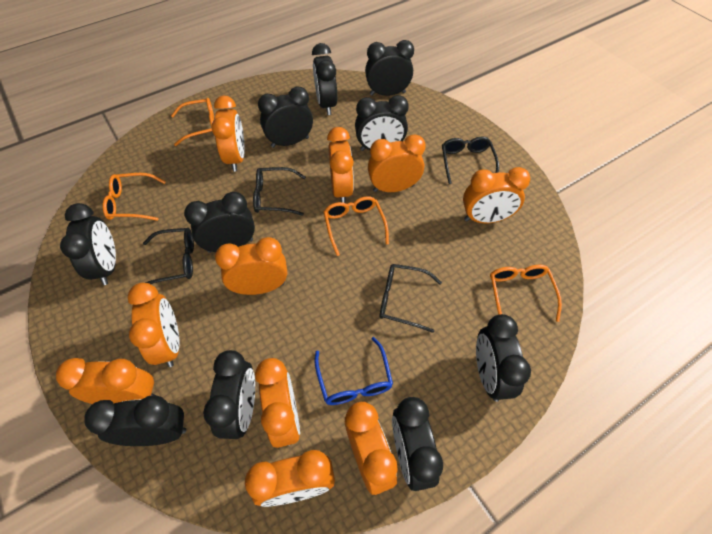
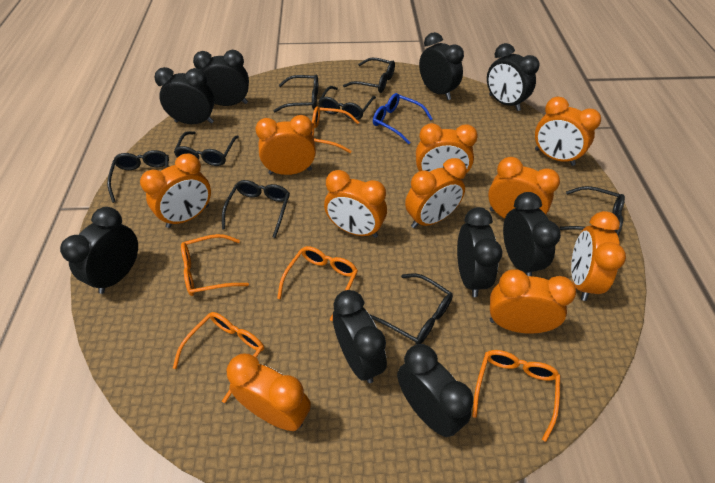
black clock: [60,203,116,285] [84,395,186,446] [184,192,255,253] [203,350,255,439] [258,86,313,148] [312,43,337,115] [355,95,409,151] [365,40,414,96] [392,397,443,491] [476,314,531,402] = 10 -> [60,207,138,294] [154,67,215,124] [193,50,249,106] [333,290,387,383] [397,344,473,437] [419,32,464,100] [457,207,503,297] [487,43,540,111] [503,192,561,276] = 9
black glasses: [143,228,194,284] [253,167,306,216] [380,264,442,333] [442,137,499,184] = 4 -> [107,150,169,203] [174,131,239,166] [222,180,290,238] [274,75,318,112] [319,86,376,120] [343,58,395,93] [369,273,453,345] [560,186,625,236] = 8
orange glasses: [103,173,166,221] [171,98,214,146] [324,196,389,256] [490,265,562,322] = 4 -> [173,312,264,403] [181,234,249,296] [277,246,358,321] [311,106,359,153] [472,350,560,442] = 5

